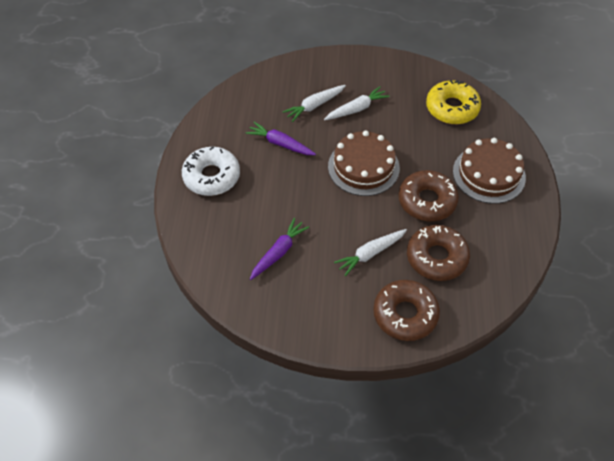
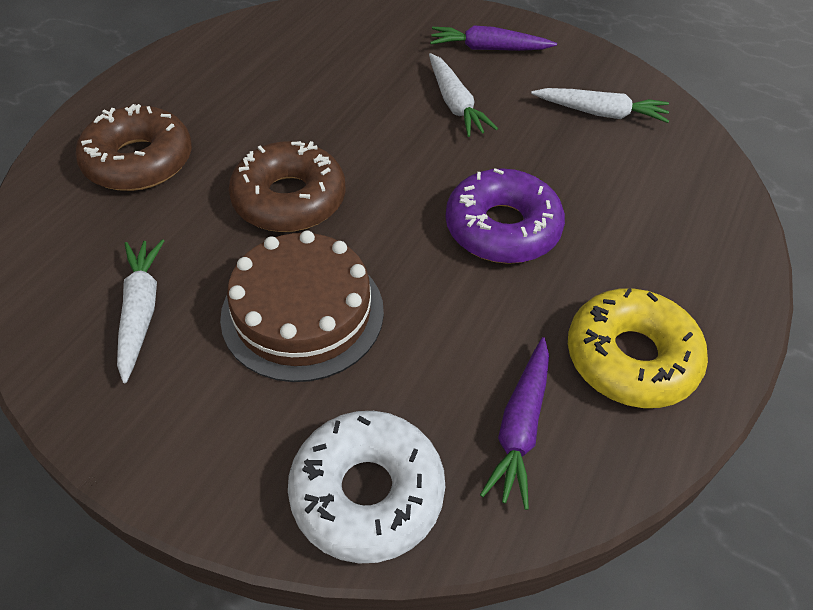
brown cake: [328,130,400,196] [453,138,526,204] = 2 -> [220,231,384,382] = 1
brown donut: [373,280,440,341] [399,170,459,221] [407,225,470,281] = 3 -> [75,104,192,191] [229,141,346,232] = 2
purple donut: none = 0 -> [445,168,565,264] = 1

